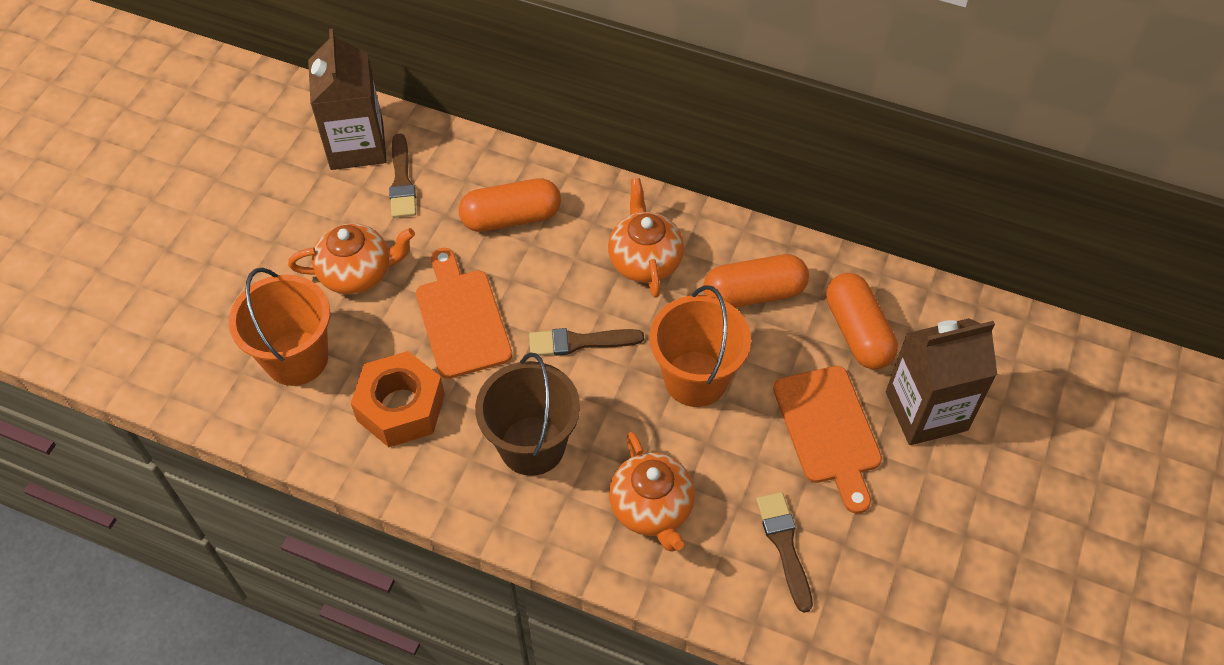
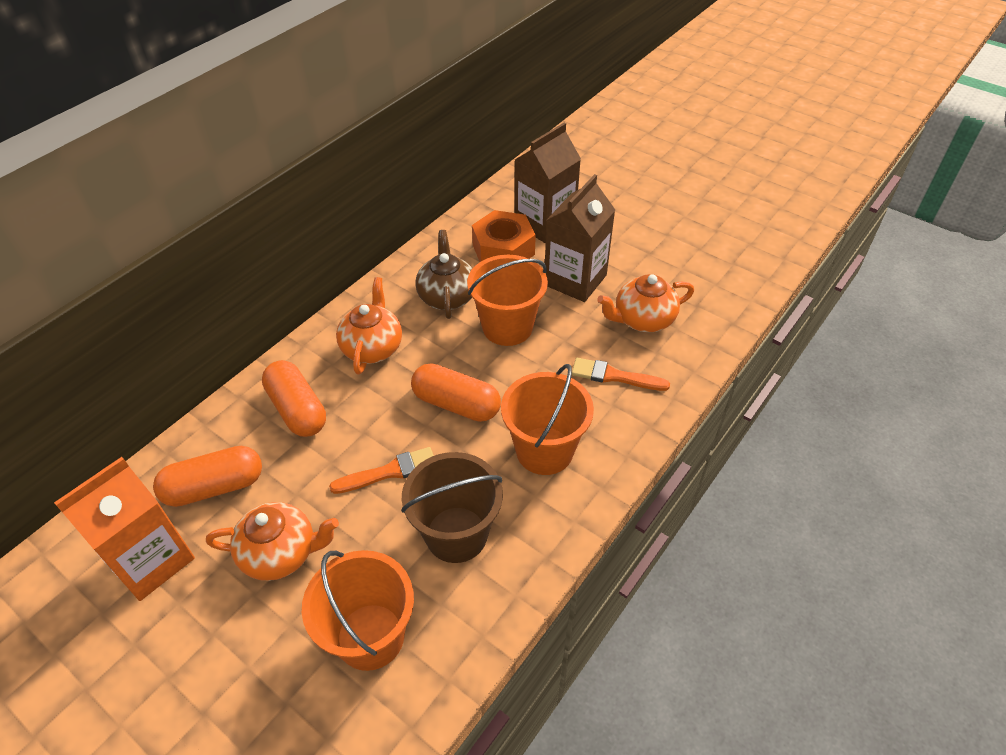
brown brush: [389,133,416,218] [529,328,644,356] [756,492,813,613] = 3 -> none = 0
brown teapot: none = 0 -> [415,230,473,319] = 1
orange brush: none = 0 -> [329,447,434,494] [572,358,670,391] = 2
orange bucket: [229,268,330,386] [650,285,751,407] = 2 -> [302,550,414,671] [467,255,548,346] [501,364,594,475] = 3
orange carton: none = 0 -> [54,457,195,601] = 1
orange cutting board: [416,248,512,379] [773,366,882,514] = 2 -> none = 0

